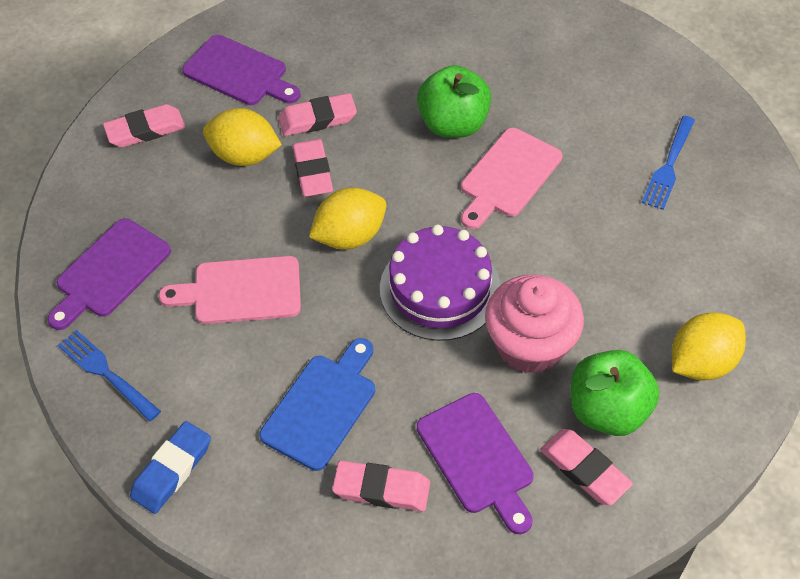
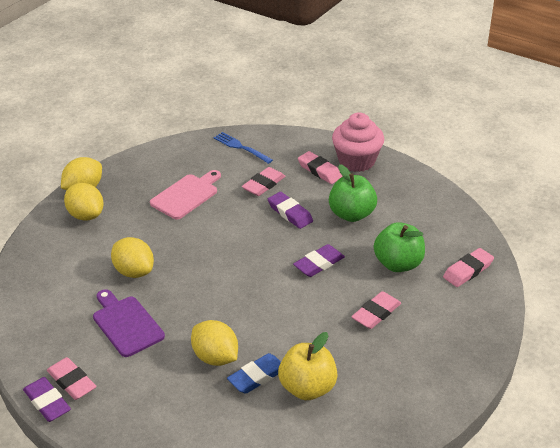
blue cutting board: [260,338,375,471] = 1 -> none = 0
blue fork: [58,330,161,422] [642,116,695,210] = 2 -> [213,132,273,164] = 1
pink cutting board: [159,256,301,324] [461,128,562,229] = 2 -> [150,170,221,220] = 1
purple cake: [380,225,500,341] = 1 -> none = 0
purple cutting board: [48,218,171,330] [182,35,300,105] [417,393,534,534] = 3 -> [93,289,165,357] = 1
purple eraser: none = 0 -> [23,377,71,422] [268,192,313,229] [293,244,345,277] = 3
yellow apple: none = 0 -> [278,332,338,400] = 1
yellow lemon: [203,108,282,166] [309,187,386,249] [672,312,746,381] = 3 -> [61,157,102,191] [64,183,104,221] [111,237,154,278] [191,320,238,366] = 4

